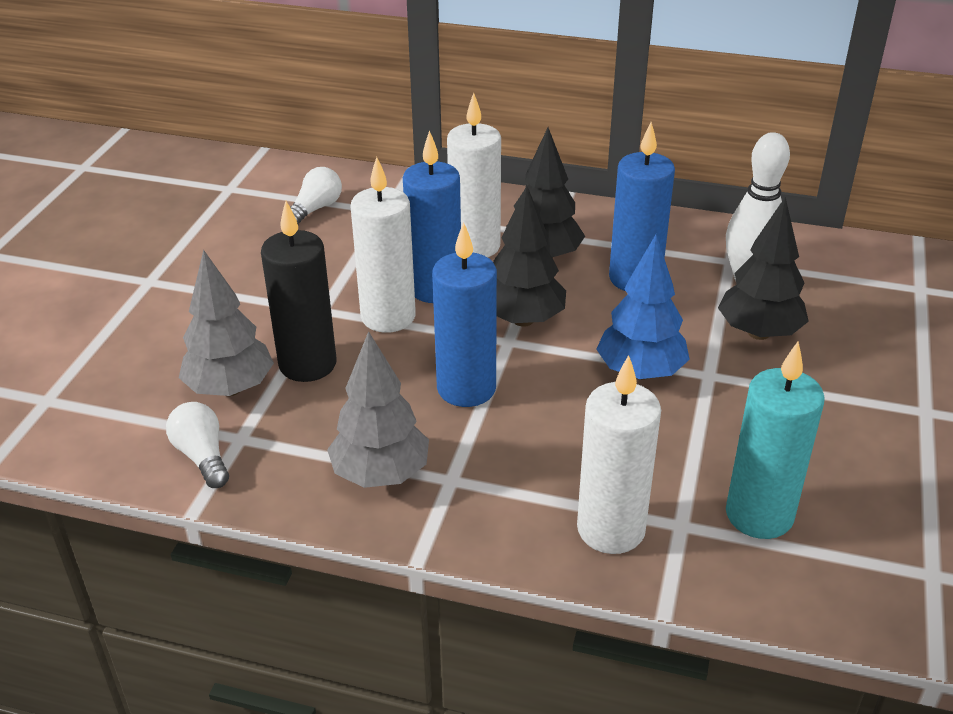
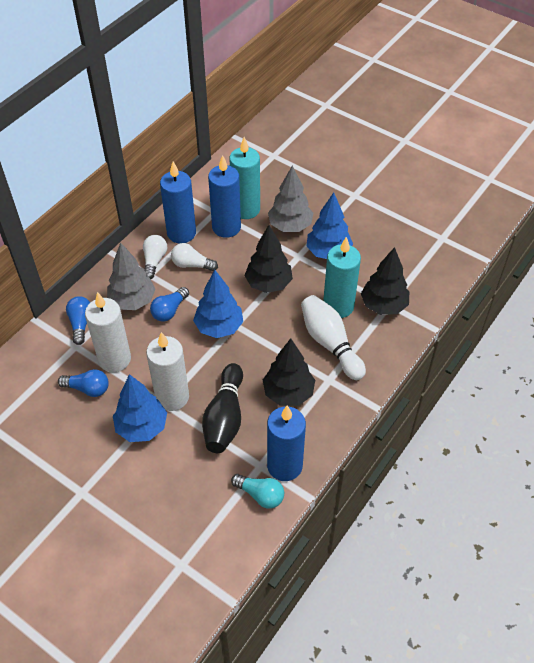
black bowling pin: none = 0 -> [202,363,243,453] = 1
black candle: [261,201,336,382] = 1 -> none = 0
blue light bulb: none = 0 -> [58,369,109,397] [66,296,90,345] [150,287,189,322] = 3
blue tree: [596,235,690,380] = 1 -> [113,374,167,442] [193,270,243,338] [306,192,353,259] = 3
turquoise candle: [726,342,825,539] = 1 -> [230,137,260,219] [323,237,361,318] = 2
turquoise light bulb: none = 0 -> [231,474,284,509] = 1
white candle: [350,157,416,333] [447,93,501,258] [577,355,661,554] = 3 -> [85,292,131,372] [146,332,189,411] = 2

